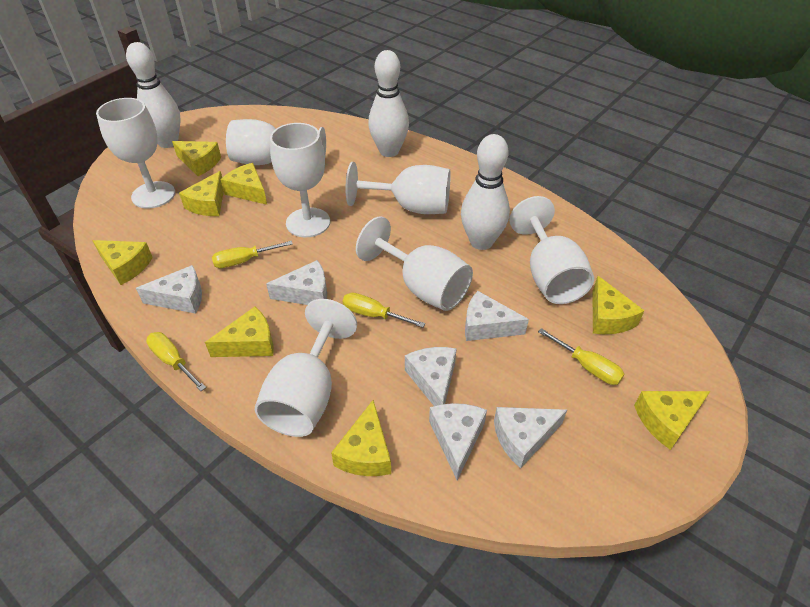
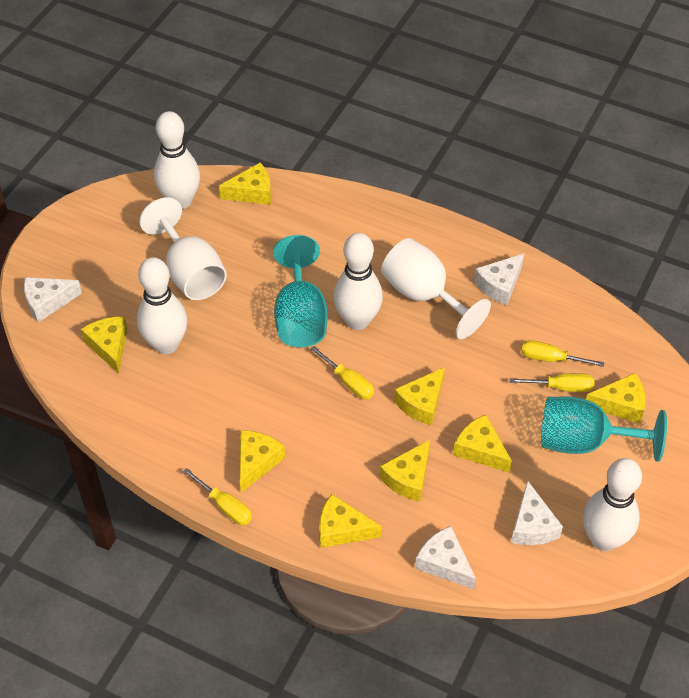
turquoise goblet: none = 0 -> [273,235,328,347] [541,397,667,462] = 2
white bowling pin: [126,42,181,148] [368,50,409,157] [461,134,510,250] = 3 -> [137,257,188,354] [154,111,200,209] [333,233,383,330] [583,458,642,551] = 4
white cheese: [136,265,202,314] [266,260,327,305] [405,347,457,406] [429,403,487,480] [465,291,529,341] [494,407,567,469] = 6 -> [24,277,82,322] [415,526,476,589] [474,254,524,305] [511,480,563,545] = 4
white goblet: [96,98,175,208] [226,119,326,165] [255,299,357,437] [270,123,330,237] [345,162,451,214] [356,216,473,311] [509,196,594,304] = 7 -> [139,197,227,300] [381,238,491,339] = 2

